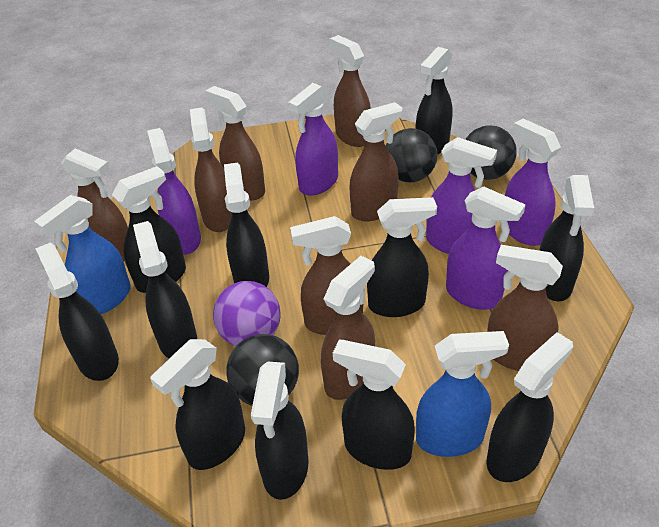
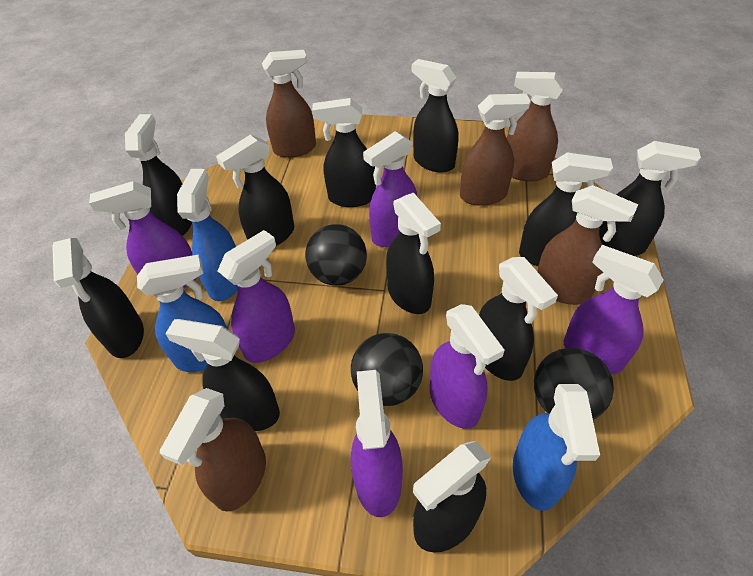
blue spray bottle: [34,195,131,314] [416,331,509,457] = 2 -> [137,255,227,372] [177,169,238,301] [513,384,600,511] = 3
brown spray bottle: [61,148,128,262] [190,107,232,232] [205,86,265,201] [290,216,363,335] [321,256,375,400] [330,35,371,147] [349,102,402,221] [487,245,563,371] = 8 -> [160,388,266,512] [262,50,316,158] [460,94,530,206] [507,72,564,181] [537,185,638,305] = 5
purple ball: [213,281,281,346] = 1 -> none = 0
purple spray bottle: [147,128,201,255] [288,83,338,196] [426,137,497,254] [446,186,526,310] [505,119,561,246] = 5 -> [89,181,198,288] [218,230,295,363] [351,370,403,517] [363,131,417,247] [430,304,505,429] [564,245,664,374] = 6

